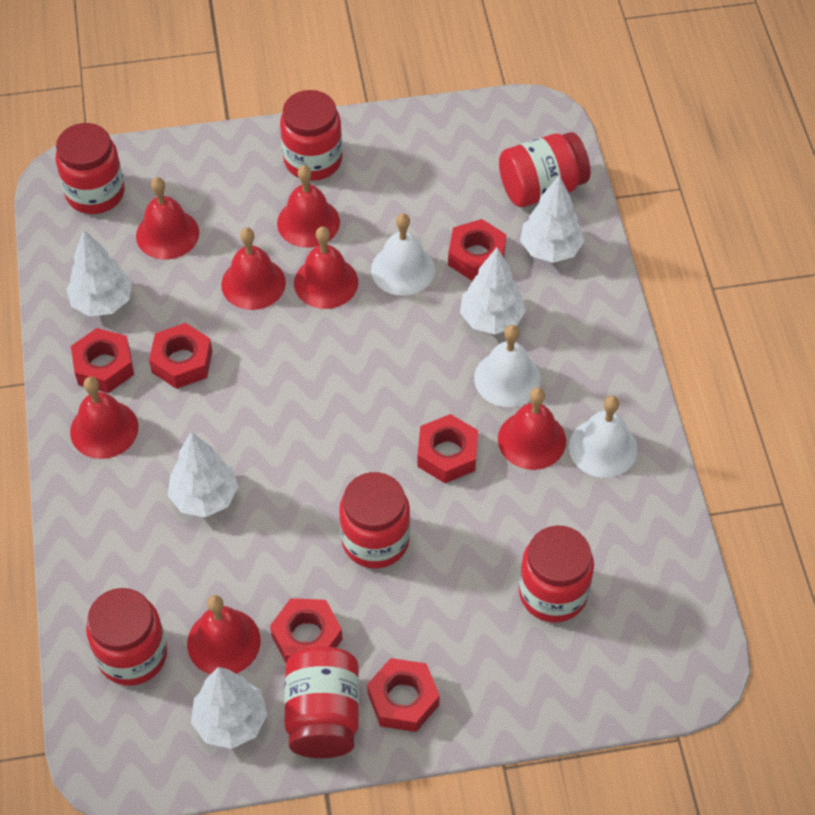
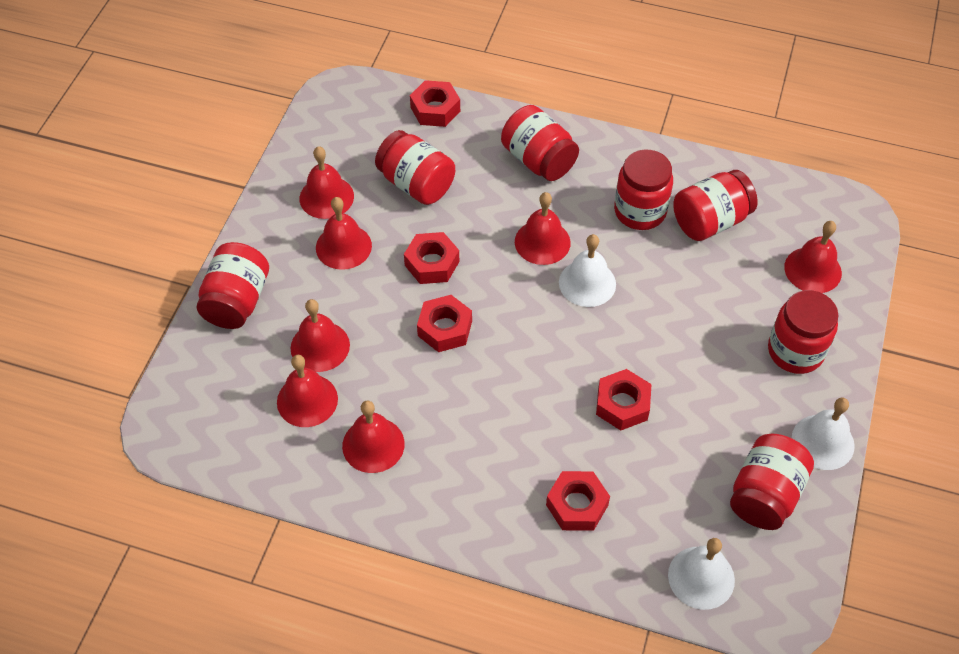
red nut: [71,328,134,393] [149,323,212,389] [270,598,342,663] [367,658,440,732] [417,414,478,483] [448,219,506,281] = 6 -> [404,232,459,284] [410,80,460,127] [417,295,472,352] [546,471,610,531] [596,369,652,430] = 5
white tree: [66,230,132,317] [168,432,238,517] [191,667,267,749] [460,248,526,334] [520,175,584,263] = 5 -> none = 0

